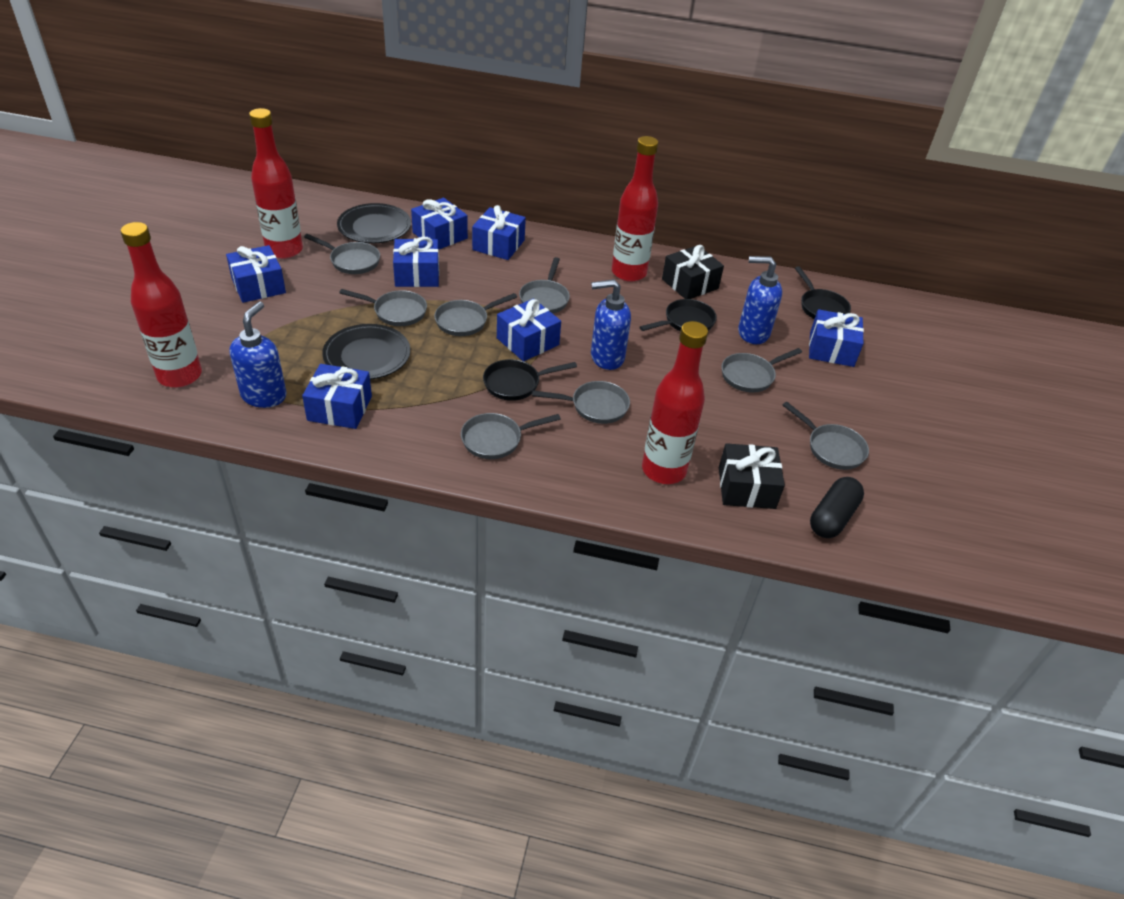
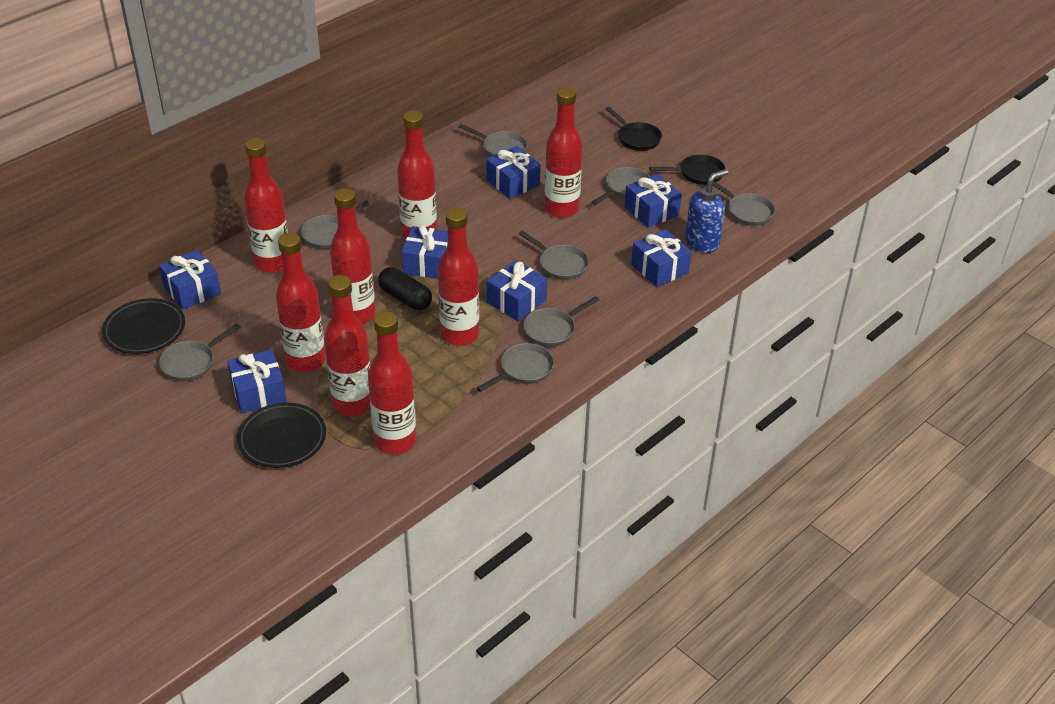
black gift: [662,245,724,299] [719,443,785,509] = 2 -> none = 0
black pan: [483,359,577,401] [639,299,717,331] [795,266,851,319] = 3 -> [605,107,662,151] [649,154,726,185] = 2
blue soap dispenser: [229,302,287,408] [591,279,631,370] [738,256,782,344] = 3 -> [685,169,729,253] = 1
red bottle: [121,222,202,388] [249,108,303,259] [612,136,658,282] [642,321,708,484] = 4 -> [244,138,288,273] [276,232,326,372] [324,275,370,417] [330,188,376,325] [368,311,416,455] [397,110,437,239] [438,208,479,346] [544,87,583,218] = 8

